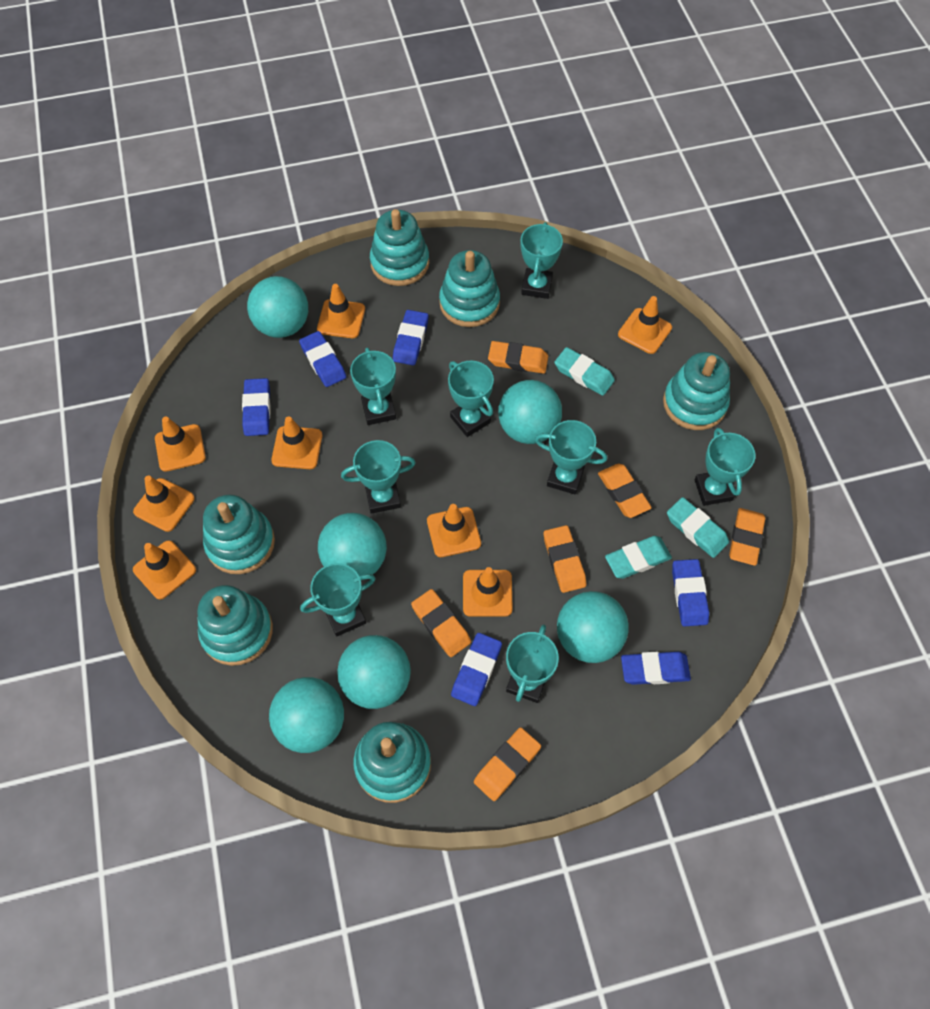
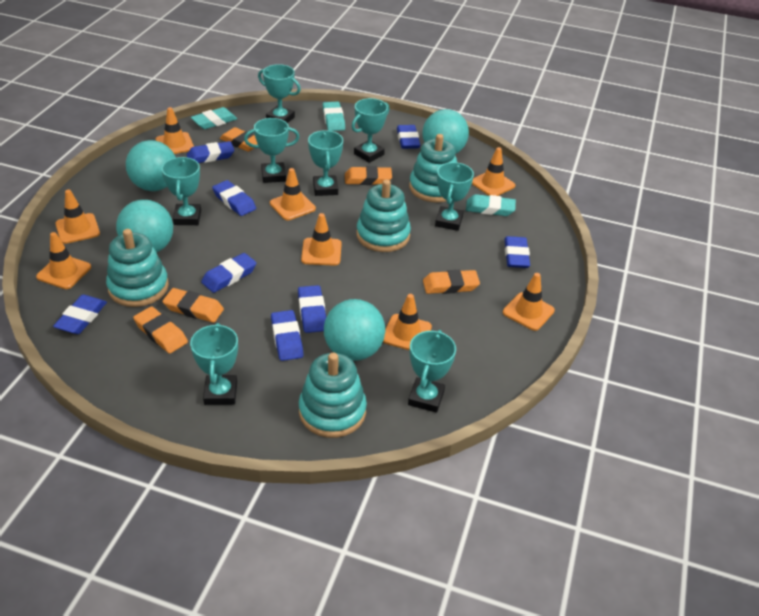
blue eraser: [242,378,271,436] [299,331,346,387] [393,310,429,365] [451,633,502,706] [621,652,691,685] [672,559,709,627] = 6 -> [53,295,107,334] [187,141,235,163] [201,253,256,293] [212,180,256,216] [271,310,303,361] [298,285,326,333] [397,125,420,149] [505,236,530,268] = 8
orange eraser: [411,589,471,657] [474,727,541,801] [488,341,548,374] [544,525,586,593] [598,464,652,518] [729,508,766,566] = 6 -> [133,306,188,354] [162,288,224,323] [220,127,258,152] [345,166,392,185] [423,270,480,294] = 5
turquoise ball: [247,276,308,338] [269,677,344,753] [318,513,387,576] [338,635,411,709] [498,380,562,444] [557,591,629,663] = 6 -> [116,200,173,252] [126,140,176,191] [324,299,385,361] [422,109,469,154] = 4
turquoise stacking toy: [197,585,273,666] [203,495,275,574] [353,722,431,803] [370,209,429,286] [439,250,500,327] [663,352,730,430] = 6 -> [106,229,169,307] [299,353,367,438] [356,179,411,252] [409,134,457,203] = 4

